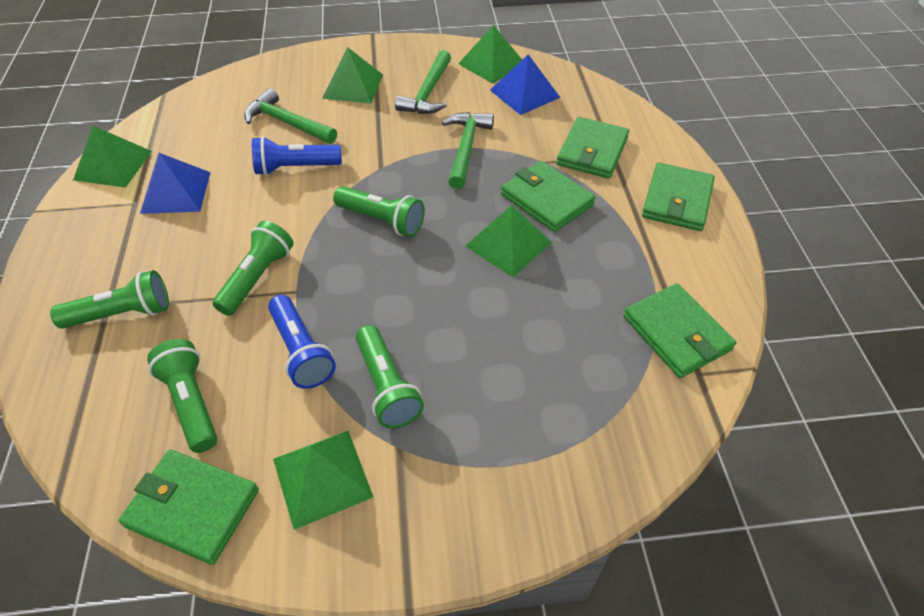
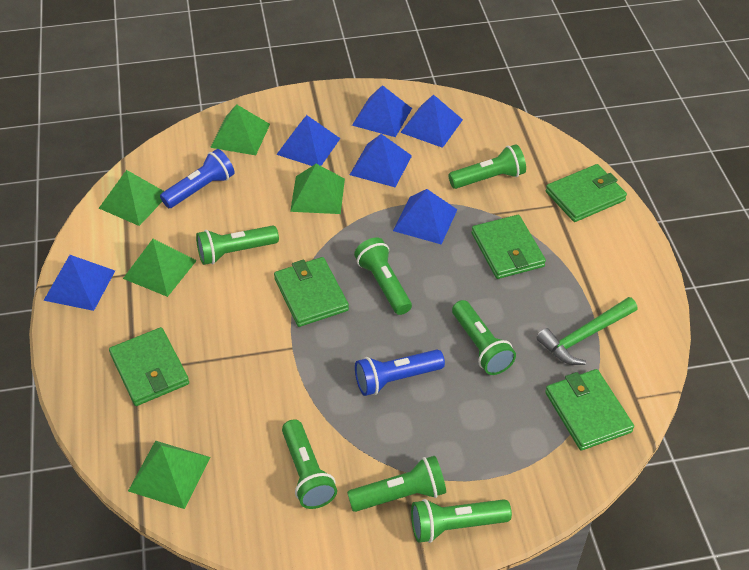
blue pyramid: [140,153,211,214] [490,54,561,115] = 2 -> [43,255,115,311] [276,115,341,166] [350,134,412,187] [352,85,412,137] [393,189,457,244] [400,94,463,148] = 6
green flashlight: [50,270,169,329] [147,339,217,453] [212,221,294,316] [333,186,425,237] [356,325,424,428] = 5 -> [196,225,279,265] [282,419,337,509] [347,456,446,512] [354,237,412,315] [411,499,512,543] [449,144,526,189] [452,300,516,375] = 7
green hammer: [244,88,337,144] [395,50,451,114] [442,112,494,189] = 3 -> [536,297,637,365] = 1

